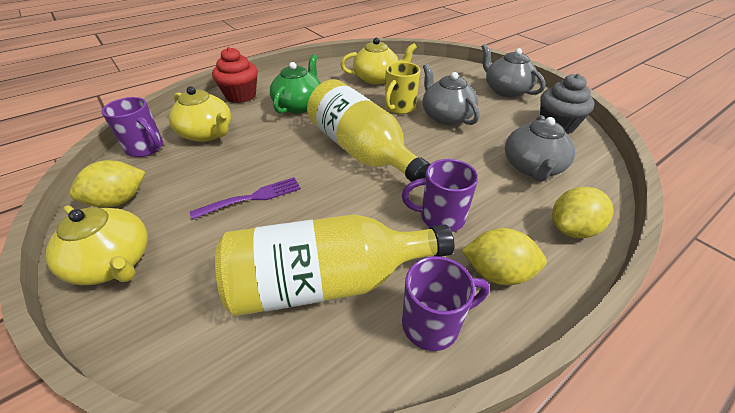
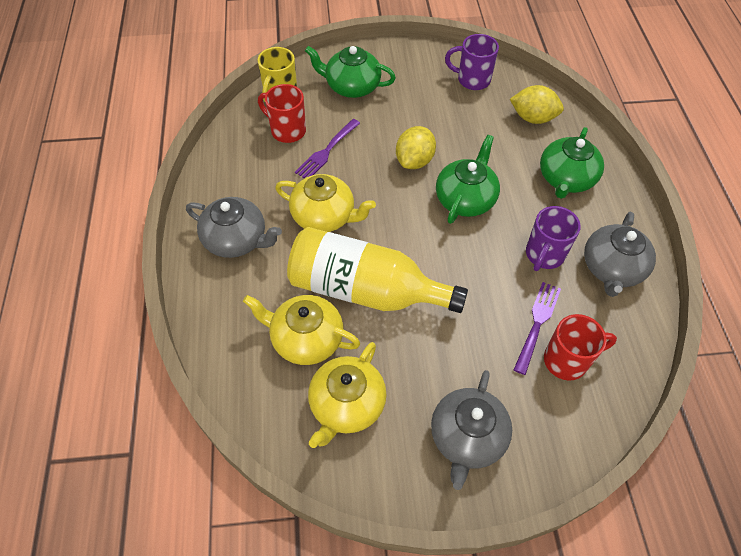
green teapot: [270,54,321,114] = 1 -> [305,46,396,98] [436,135,500,224] [540,127,604,199] = 3
grey cupcake: [540,73,595,134] = 1 -> none = 0
purple fork: [190,177,301,220] = 1 -> [295,119,360,178] [514,282,561,375] = 2
purple mug: [101,97,163,157] [402,159,478,232] [402,256,490,351] = 3 -> [445,34,499,90] [526,206,581,271] = 2
red cupcake: [212,47,258,103] = 1 -> none = 0
red mug: none = 0 -> [258,84,306,143] [544,314,617,381] = 2
yellow bottle: [215,214,454,316] [307,79,430,182] = 2 -> [287,227,468,313] = 1
yellow lemon: [69,160,145,208] [461,228,547,285] [552,187,613,238] = 3 -> [396,126,436,169] [510,85,564,124] = 2

